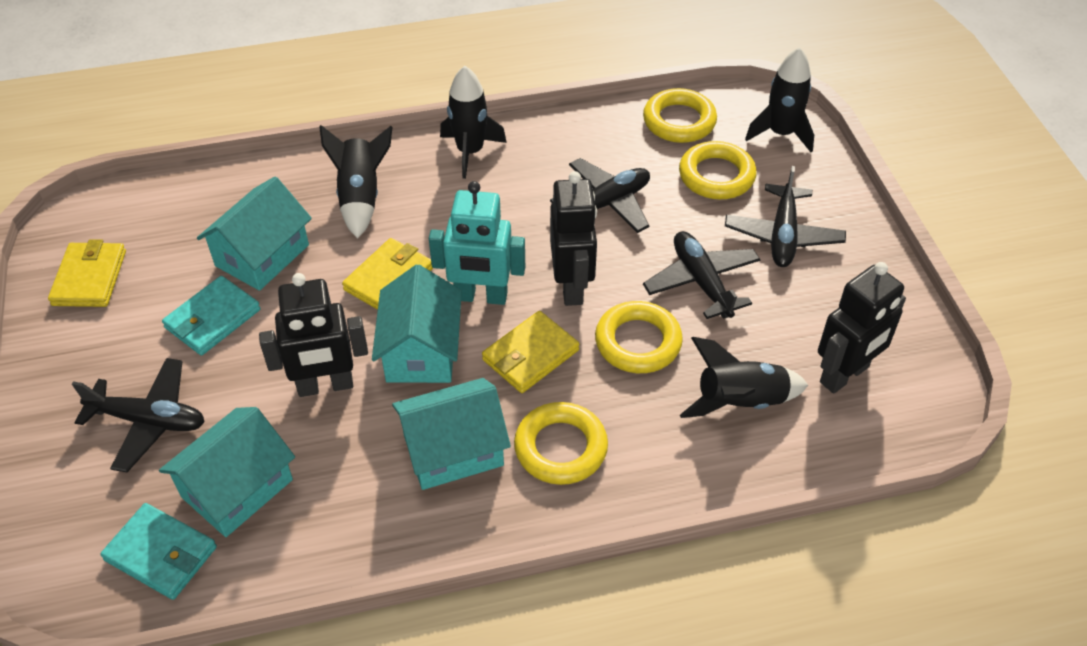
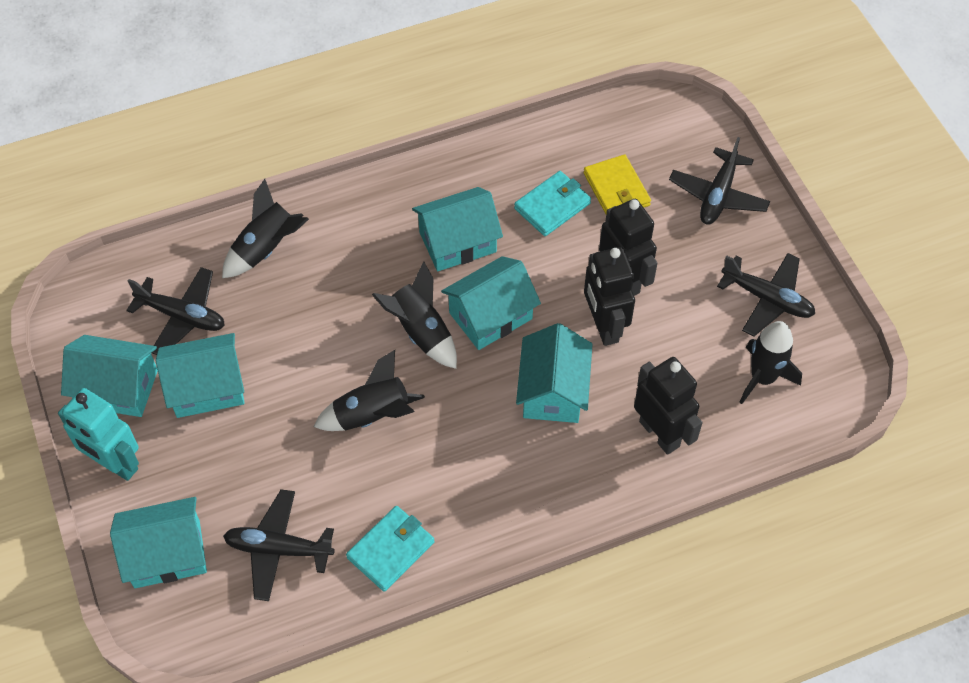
turquoise house: [159,407,295,537] [197,177,312,291] [372,264,462,383] [392,378,511,490] = 4 -> [61,335,158,417] [110,497,207,588] [156,333,244,418] [412,187,503,271] [441,256,541,350] [516,323,592,423] = 6
yellow ring: [514,402,608,485] [595,301,683,373] [643,88,717,143] [679,141,756,199] = 4 -> none = 0
yellow wallet: [48,239,126,307] [342,238,433,310] [482,311,579,393] = 3 -> [583,154,651,214] = 1

